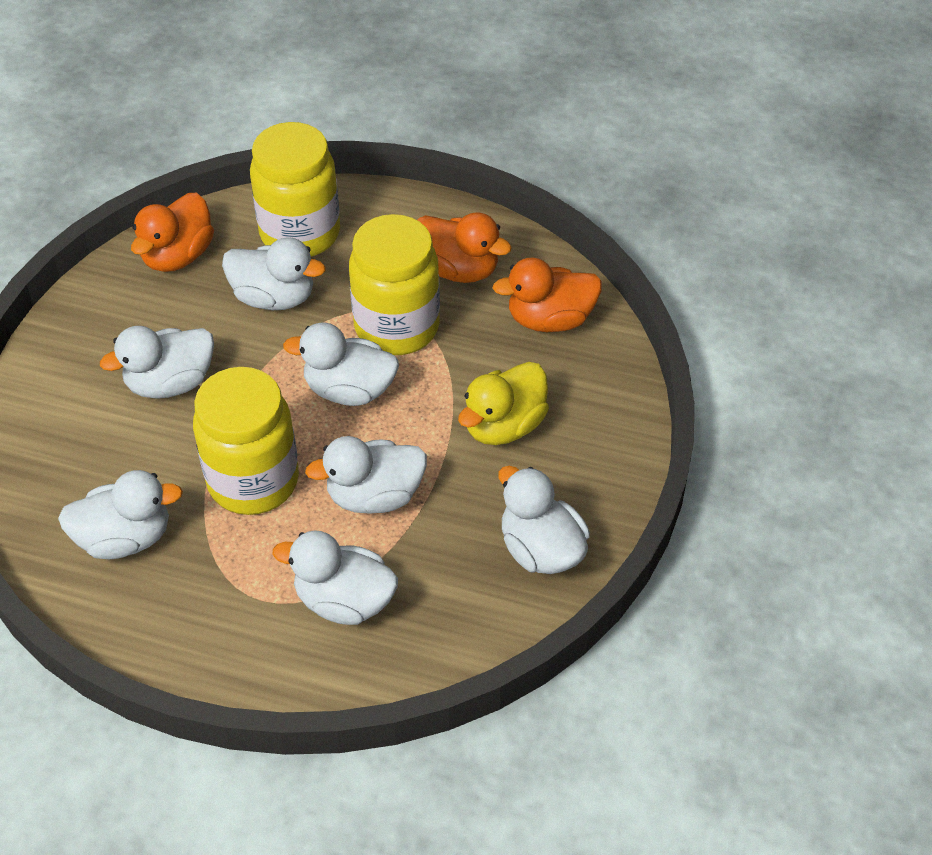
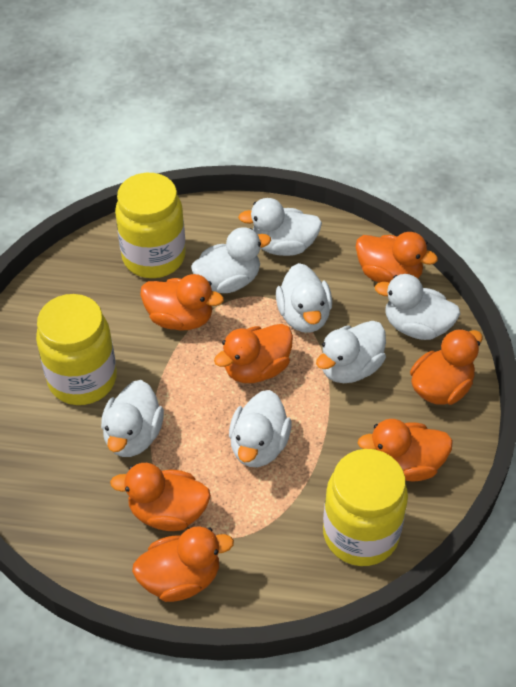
orange duck: [131,193,214,272] [417,212,512,283] [492,258,602,332] = 3 -> [110,463,211,531] [132,526,234,602] [140,274,224,331] [214,324,293,383] [356,232,438,283] [358,419,453,481] [410,329,483,405] = 7
yellow duck: [458,362,549,445] = 1 -> none = 0

